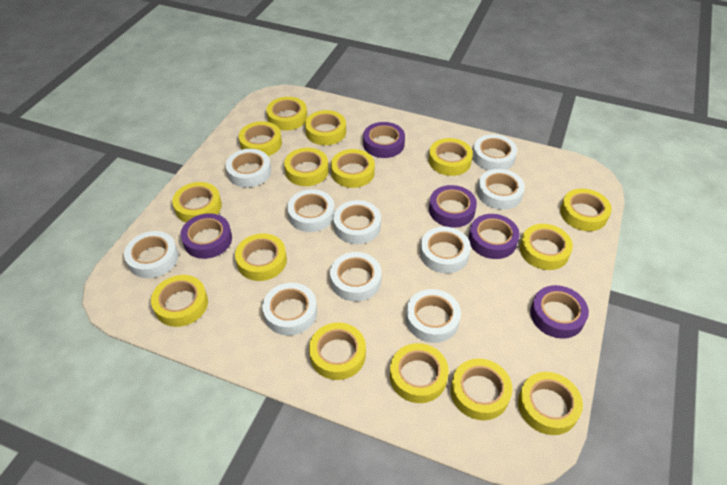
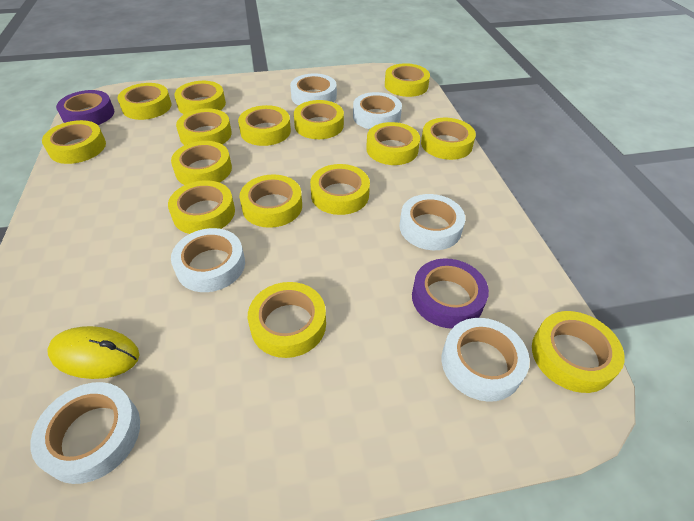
purple tape: [181,213,232,259] [363,122,405,158] [429,185,477,228] [469,214,520,259] [530,285,589,339] = 5 -> [56,90,114,125] [412,258,489,329] = 2
white tape: [124,231,179,278] [226,149,271,187] [262,283,317,336] [287,189,335,232] [330,252,382,301] [334,200,381,244] [406,289,461,343] [420,227,471,273] [473,134,517,171] [477,169,525,210] = 10 -> [30,382,140,484] [171,228,245,292] [290,73,337,106] [353,92,402,129] [399,194,465,250] [442,318,530,402] = 6
yellow mouse: none = 0 -> [47,326,139,379] = 1

